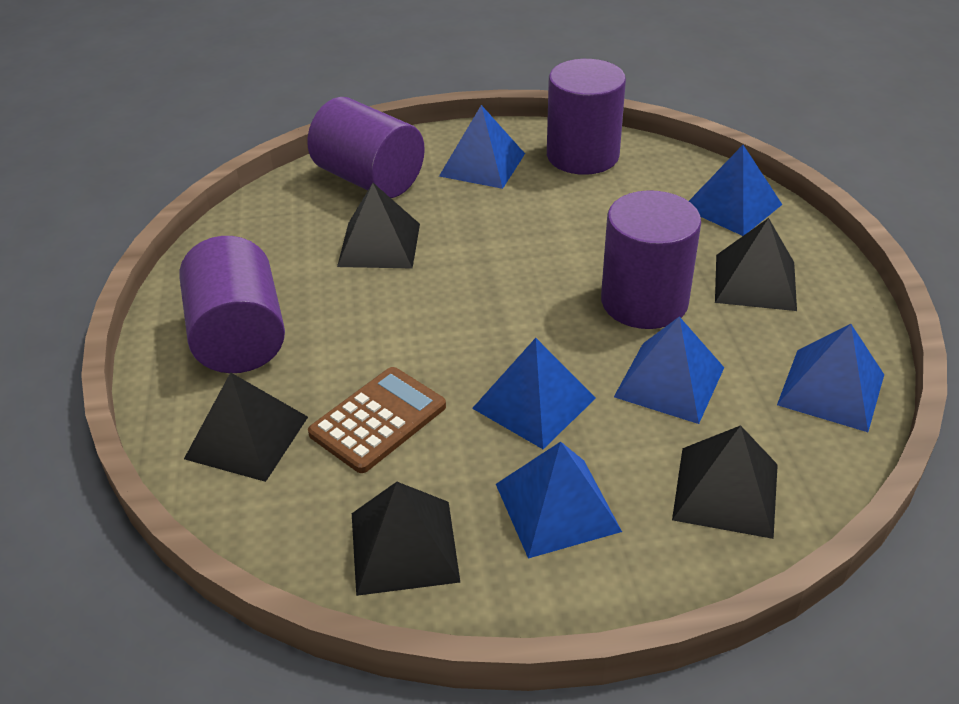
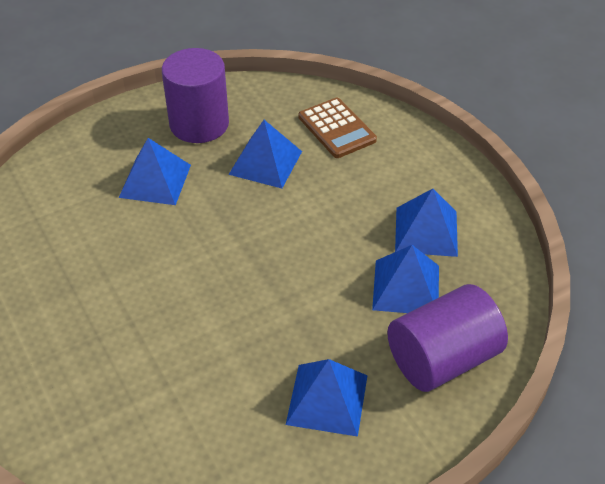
black pyramid: [184,372,308,482] [337,183,420,268] [352,482,460,596] [672,425,778,539] [715,218,797,311] = 5 -> none = 0
blue pyramid: [439,105,525,189] [472,338,596,449] [496,442,622,558] [614,317,724,424] [689,145,782,236] [777,324,884,432] = 6 -> [119,138,191,205] [228,120,302,189] [286,359,368,437] [372,245,439,313] [395,189,458,257] = 5
purple cylinder: [179,236,285,373] [307,97,425,198] [547,59,626,175] [601,190,701,329] = 4 -> [162,48,229,143] [387,284,508,392] = 2

